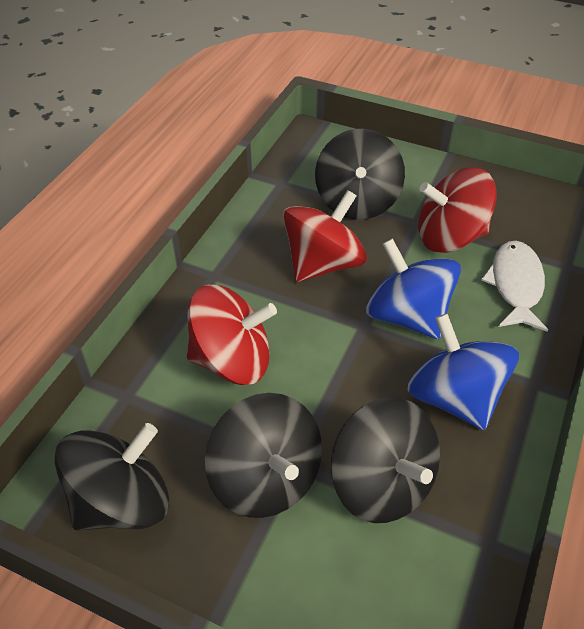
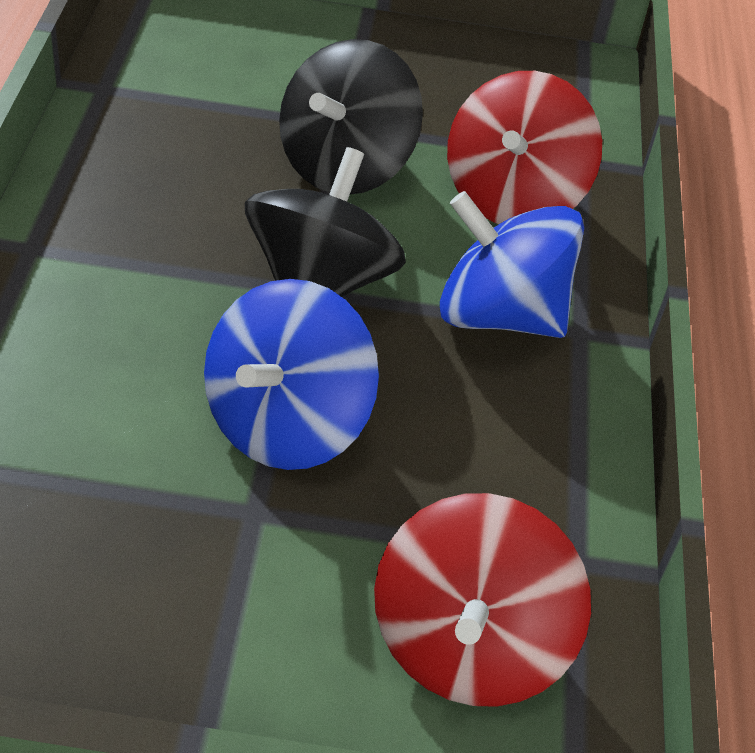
black spinning top: [54,423,169,530] [205,393,322,518] [315,129,405,220] [331,397,440,523] = 4 -> [245,147,406,297] [279,39,423,195] = 2
red spinning top: [187,285,277,385] [283,190,367,282] [418,168,497,253] = 3 -> [374,493,591,707] [447,71,602,224] = 2
white fish: [481,241,548,332] = 1 -> none = 0

